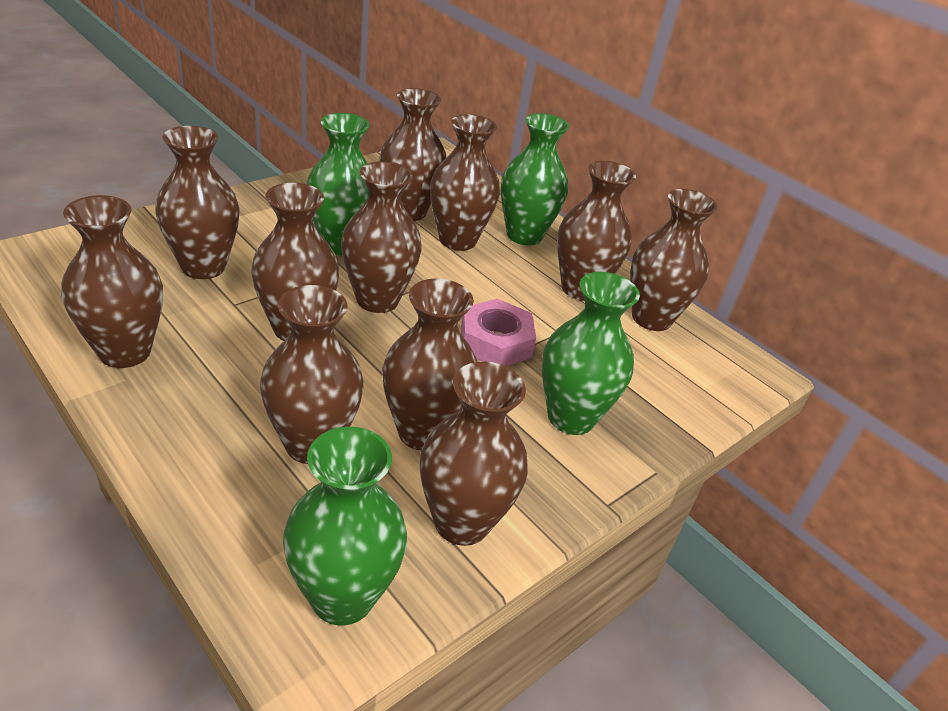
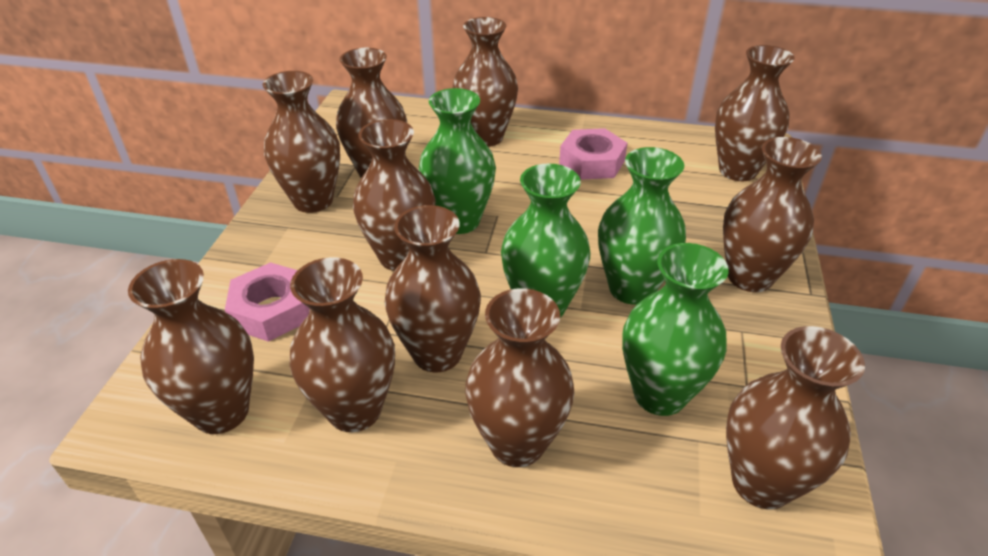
pink nut: [461,299,536,366] = 1 -> [225,262,310,342] [559,128,627,180] = 2

